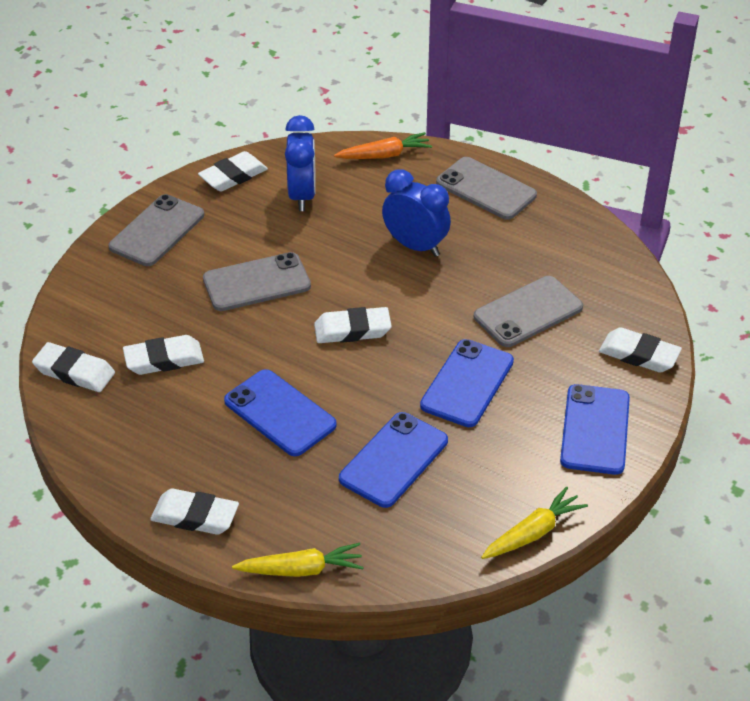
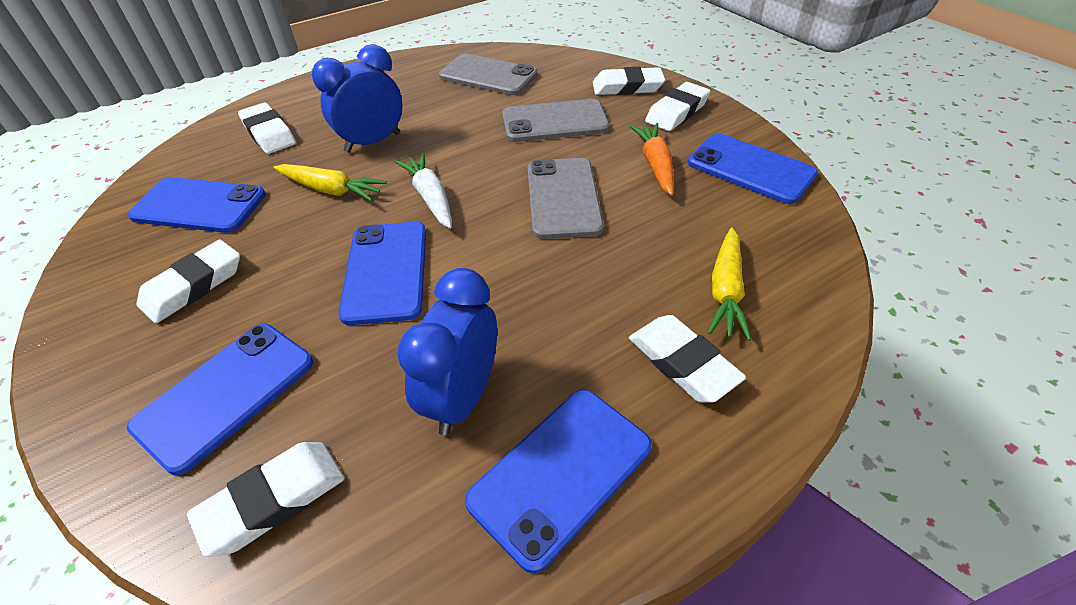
blue phone: [224,369,337,456] [339,412,448,508] [420,339,514,427] [560,384,630,475] = 4 -> [127,324,313,475] [128,177,266,233] [338,222,426,325] [465,389,652,573] [688,133,818,204] = 5
grey phone: [109,194,204,266] [203,252,311,311] [436,157,537,220] [474,276,583,347] = 4 -> [439,53,538,95] [502,99,610,142] [527,158,604,239] = 3
white carrot: none = 0 -> [395,153,452,229] = 1

